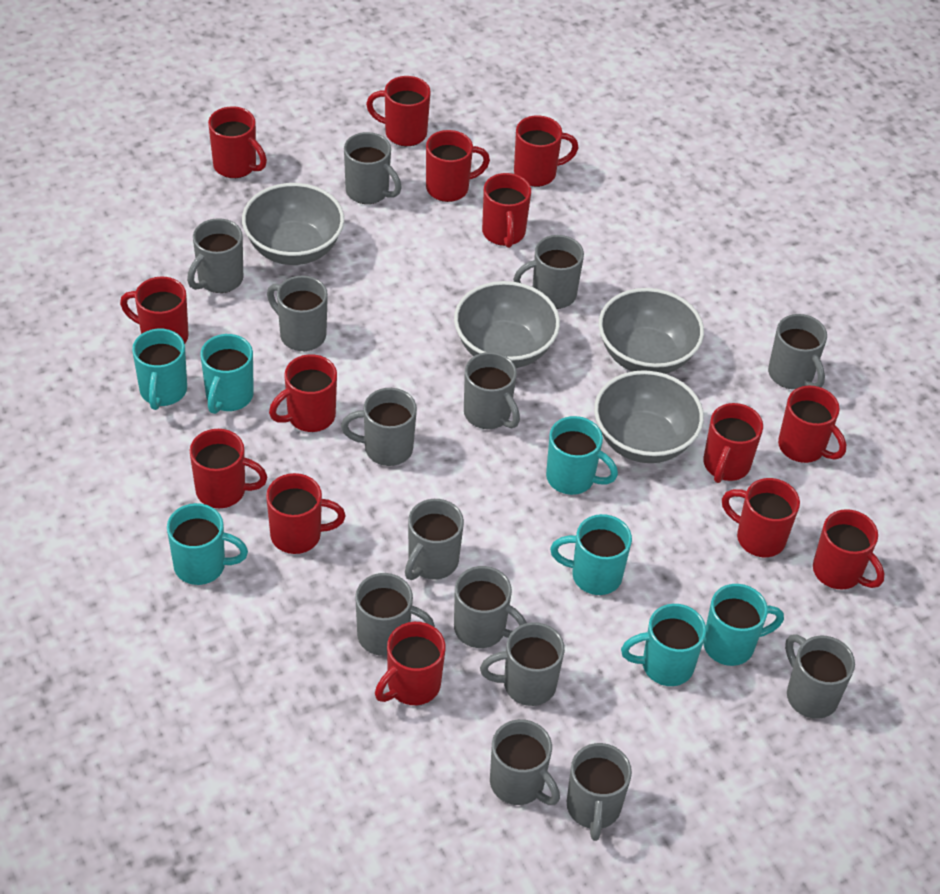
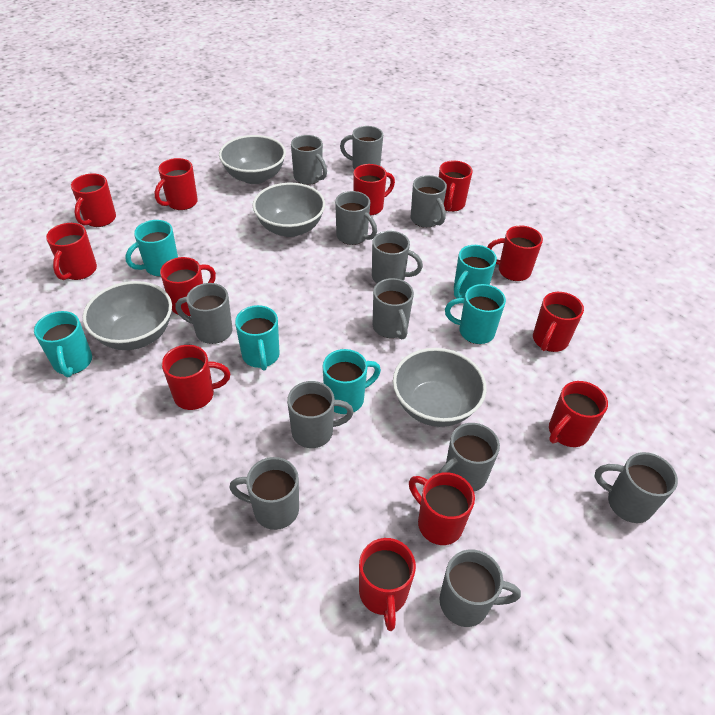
grey mug: [187,218,243,293] [267,276,328,351] [341,388,417,466] [344,132,401,204] [355,573,435,656] [405,499,464,580] [454,566,527,648] [464,352,520,429] [480,622,565,706] [490,719,560,805] [513,235,584,309] [567,743,632,841] [768,314,827,389] [785,634,855,719] = 14 -> [175,283,232,344] [229,457,299,530] [287,381,354,448] [291,135,327,185] [335,191,377,245] [340,126,383,170] [372,231,423,283] [373,278,414,340] [411,175,447,228] [438,423,500,492] [439,550,521,627] [595,452,678,523] = 12
red mug: [120,277,189,344] [190,429,267,508] [208,106,267,178] [266,473,345,554] [269,354,337,432] [366,76,431,146] [375,622,446,705] [426,130,490,202] [482,173,531,248] [514,115,578,187] [703,403,763,483] [722,478,800,557] [778,386,846,463] [813,509,884,590] = 14 -> [46,223,97,280] [71,174,116,227] [155,158,198,210] [160,257,216,316] [162,345,230,410] [353,164,395,215] [359,538,416,631] [409,472,475,545] [439,160,472,212] [488,225,543,281] [533,292,584,352] [549,381,608,447] = 12
turquoise mug: [132,329,187,410] [167,503,248,585] [200,334,254,414] [546,416,618,495] [550,514,632,595] [621,604,706,686] [703,584,784,666] = 7 -> [34,311,92,377] [125,220,178,277] [235,305,280,371] [322,349,381,414] [445,284,506,344] [454,245,497,298] = 6

